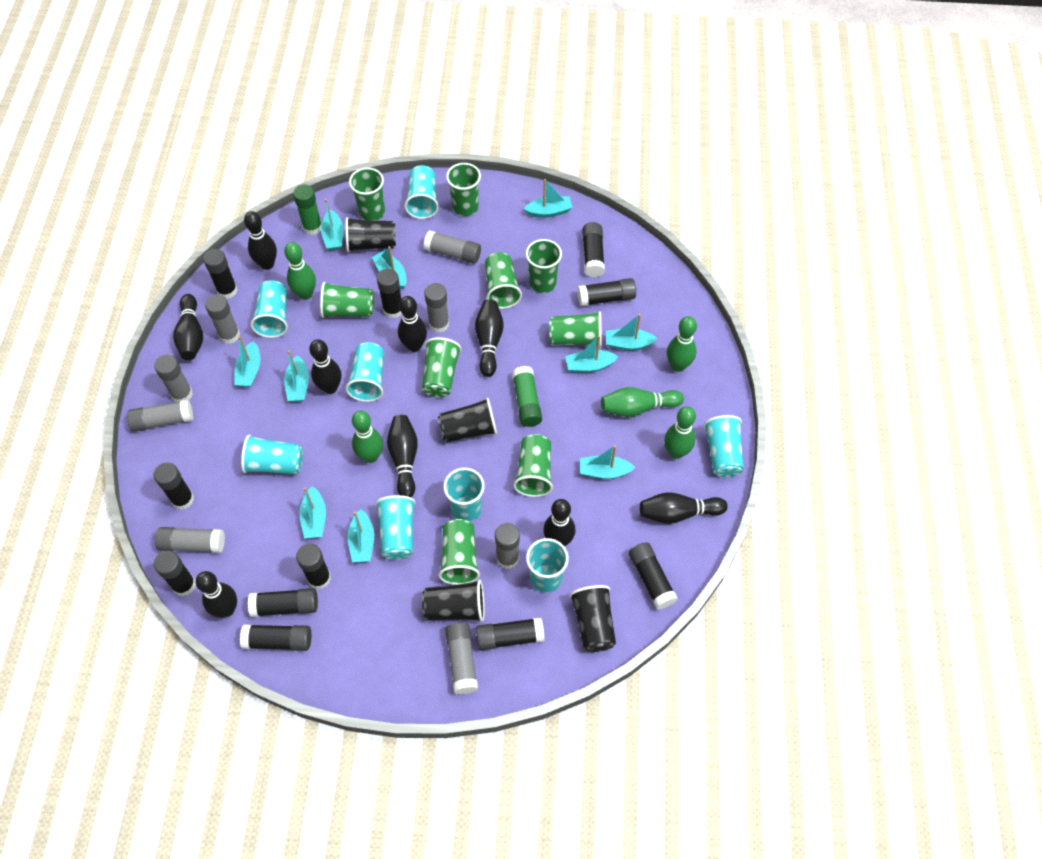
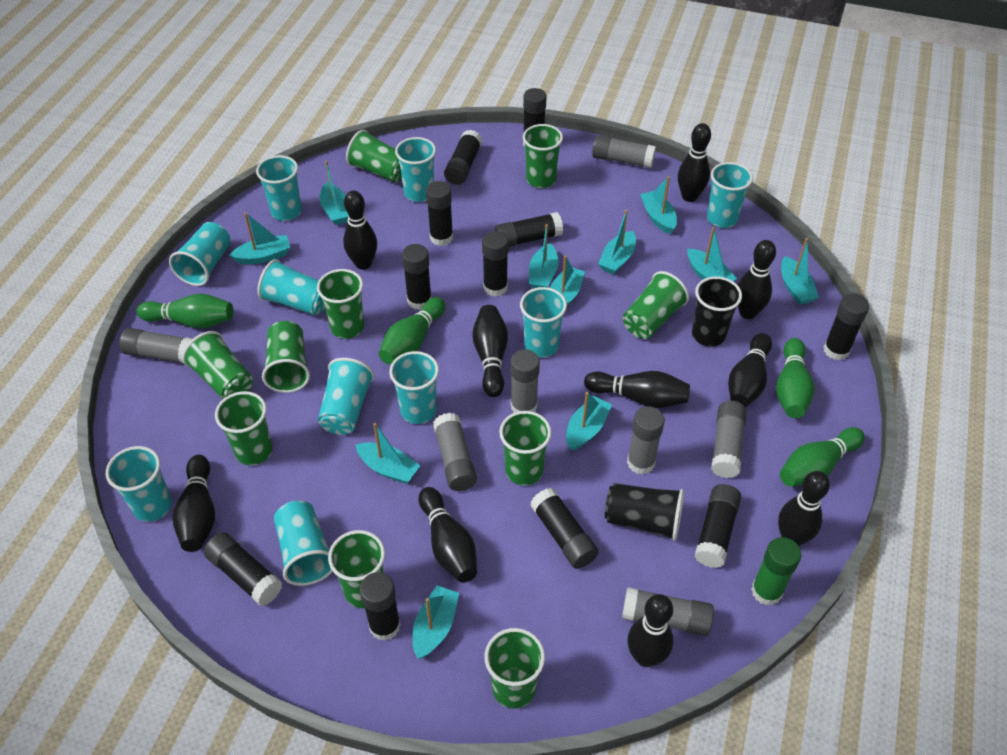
black bowling pin: [173,294,203,360] [196,571,237,618] [244,211,277,270] [309,339,341,394] [387,415,418,497] [398,296,427,352] [475,299,504,377] [543,499,576,546] [640,492,728,524] = 9 -> [172,455,215,552] [343,191,377,270] [419,487,477,583] [472,305,508,397] [584,371,690,408] [627,594,673,667] [678,123,711,202] [728,333,772,407] [738,240,776,319] [778,471,830,546] = 10
black cup: [345,217,396,252] [422,579,485,622] [438,398,497,442] [569,585,616,652] = 4 -> [605,483,684,541] [692,276,742,347] = 2
green bowling pin: [284,242,316,300] [352,411,383,463] [601,387,684,417] [664,406,696,459] [667,316,697,372] = 5 -> [136,294,234,329] [379,297,445,364] [776,338,815,418] [780,427,865,487] = 4
green cup: [320,282,374,318] [349,167,385,221] [422,337,462,398] [439,519,480,585] [446,163,481,216] [485,252,522,309] [513,434,553,497] [526,239,562,293] [549,311,602,348] = 9 -> [182,331,253,399] [215,391,273,465] [262,321,310,393] [317,269,364,339] [328,530,385,608] [346,130,402,182] [484,628,545,709] [499,411,551,485] [523,124,563,188] [623,271,689,339] = 10
green glue stick: [293,184,322,235] [512,366,542,427] = 2 -> [751,537,801,605] = 1
grey glue stick: [127,400,193,432] [154,355,193,402] [155,527,225,553] [205,294,240,344] [424,231,481,264] [424,283,449,333] [445,622,478,694] [495,523,520,569] = 8 -> [119,328,193,364] [433,413,477,491] [511,349,540,413] [592,135,656,168] [622,587,714,636] [627,406,665,475] [711,401,747,478] = 7
turquoise boat: [234,336,261,387] [284,351,309,402] [299,486,326,539] [321,199,344,251] [348,509,374,562] [372,246,407,289] [524,179,573,218] [566,335,618,372] [580,445,635,479] [606,314,657,350] = 10 -> [230,213,290,264] [320,161,348,225] [356,423,420,484] [413,586,459,659] [529,224,559,289] [550,255,585,306] [566,392,612,450] [598,210,636,275] [640,176,677,234] [687,227,737,282] [781,238,819,305] = 11
turquoise cup: [241,435,303,474] [251,280,288,338] [345,342,384,402] [375,495,416,560] [404,165,439,219] [444,468,485,522] [526,538,569,593] [703,415,744,477] = 8 -> [106,446,172,522] [169,222,231,286] [256,155,302,221] [258,259,325,316] [274,501,333,586] [318,358,374,435] [389,351,439,424] [395,137,436,202] [520,287,567,358] [707,162,753,228] = 10

